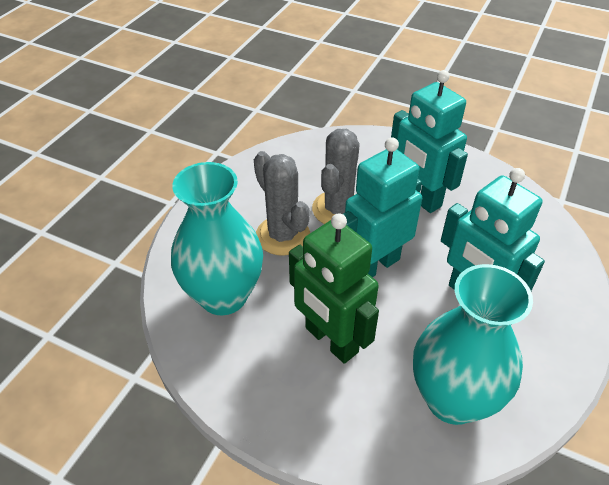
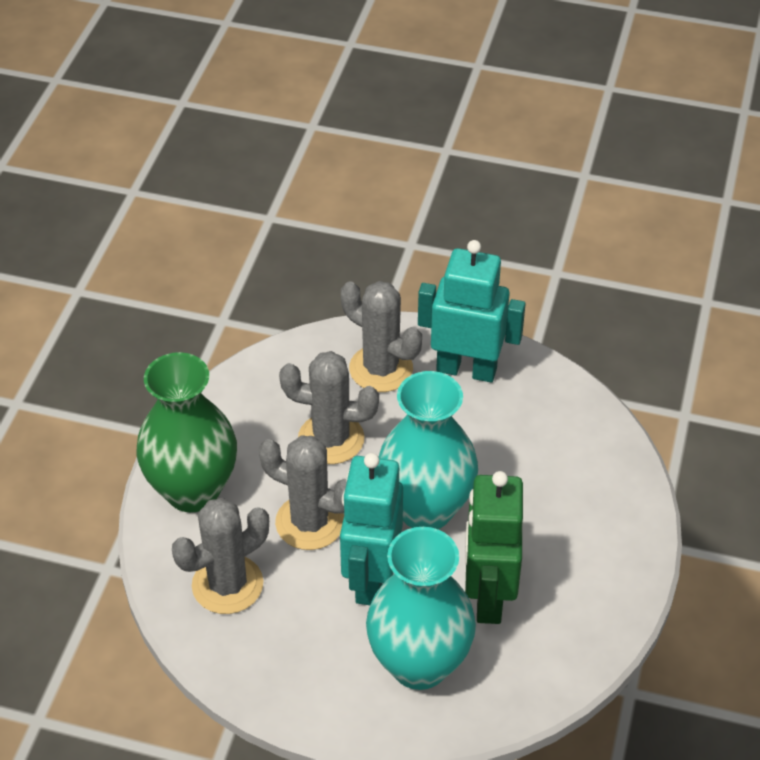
green vase: none = 0 -> [136,352,237,512] = 1
grey cactus: [254,151,310,256] [312,129,359,224] = 2 -> [172,498,269,614] [259,436,346,550] [279,351,379,464] [341,281,422,392] = 4
turquoise robot: [343,137,422,277] [391,70,468,213] [441,168,545,291] = 3 -> [340,453,403,605] [418,240,525,383] = 2

